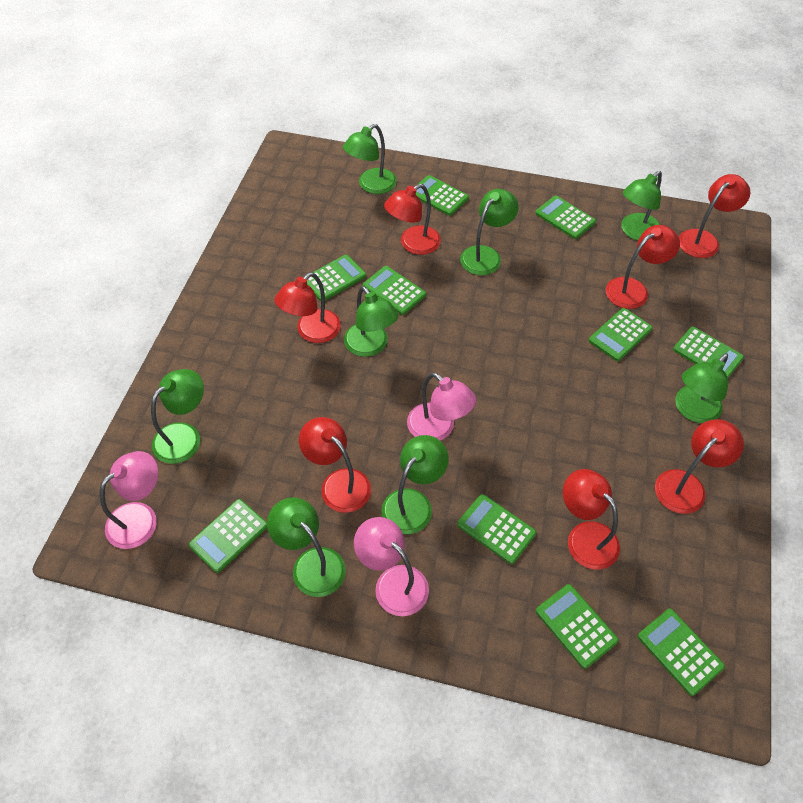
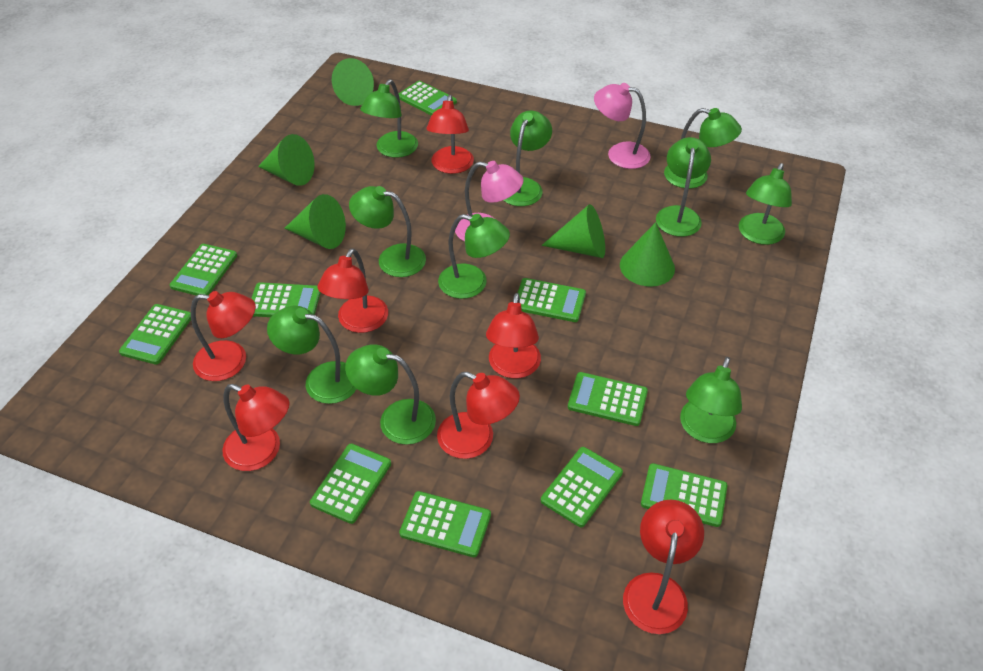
green cone: none = 0 -> [258,134,315,186] [285,194,346,249] [332,58,374,106] [541,204,605,258] [620,222,675,287] = 5
green lamp: [151,369,204,464] [267,497,346,597] [343,124,397,194] [344,286,399,357] [382,435,449,534] [460,189,519,275] [621,171,662,241] [675,353,728,423] = 8 -> [267,306,356,404] [345,344,436,445] [349,186,426,277] [360,79,418,158] [438,214,510,299] [503,110,552,206] [656,137,711,237] [664,108,742,188] [680,357,742,443] [739,163,792,245] = 10
pink lamp: [100,451,158,549] [354,517,429,616] [407,373,476,441] = 3 -> [455,161,524,242] [594,83,651,169] = 2

